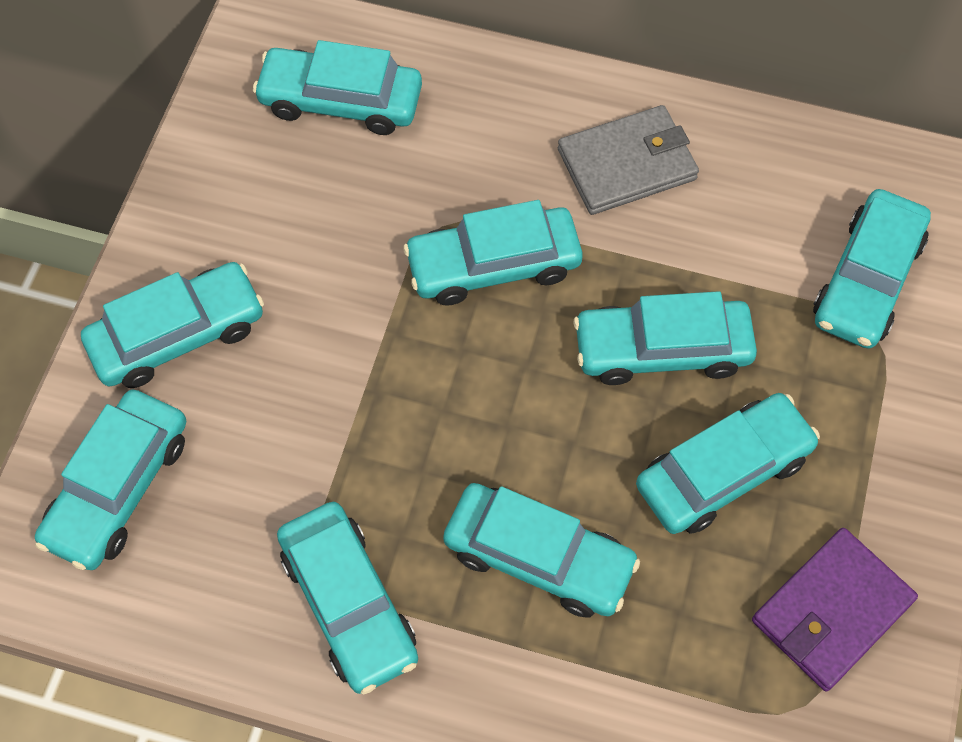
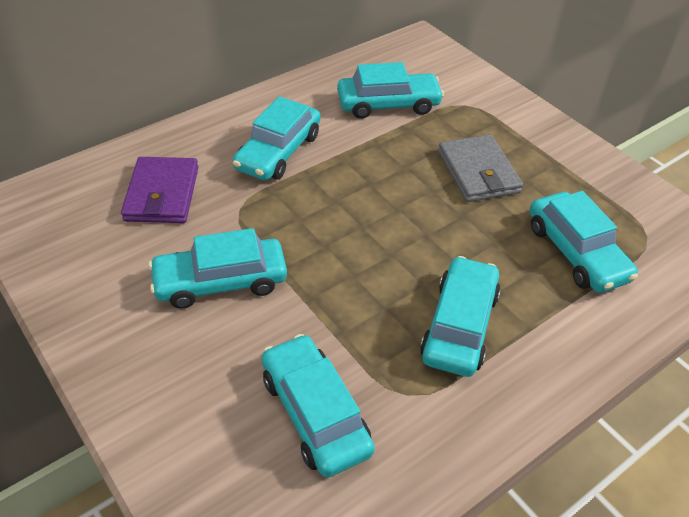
turquoise car: [35,389,186,570] [81,262,264,388] [253,40,422,135] [277,502,418,694] [403,200,583,306] [443,483,640,618] [573,291,757,385] [636,393,820,534] [813,189,931,349] = 9 -> [149,228,287,309] [232,96,320,180] [262,334,375,477] [337,62,444,119] [420,256,501,377] [530,191,638,293] = 6

